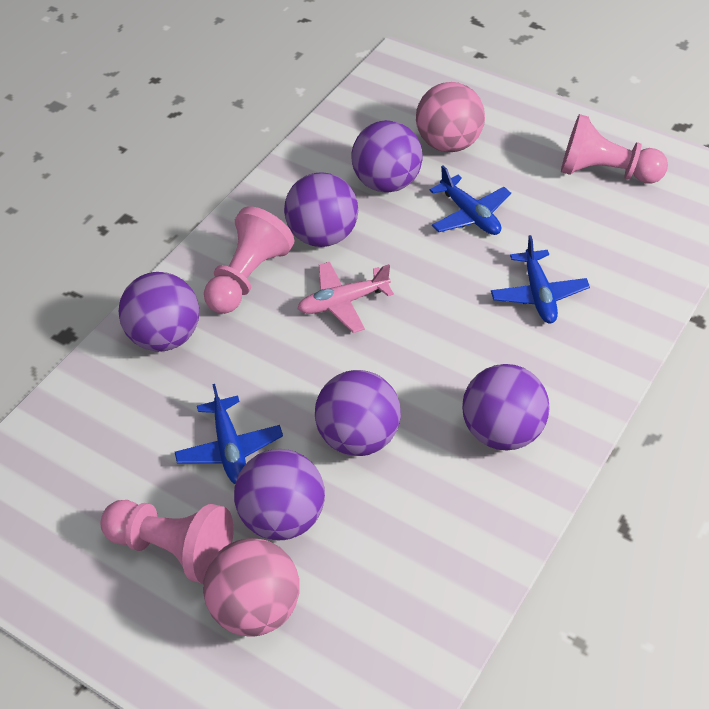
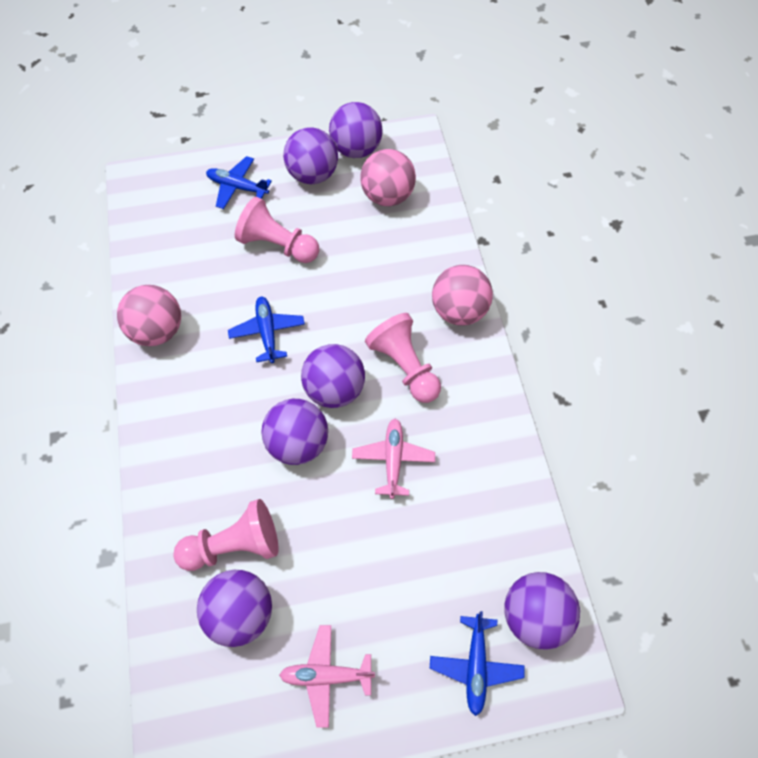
pink ball: [203,538,299,637] [416,82,485,152] = 2 -> [117,285,181,346] [360,149,416,206] [432,265,493,326] = 3
pink plane: [297,262,394,333] = 1 -> [279,625,375,728] [352,419,435,499] = 2

